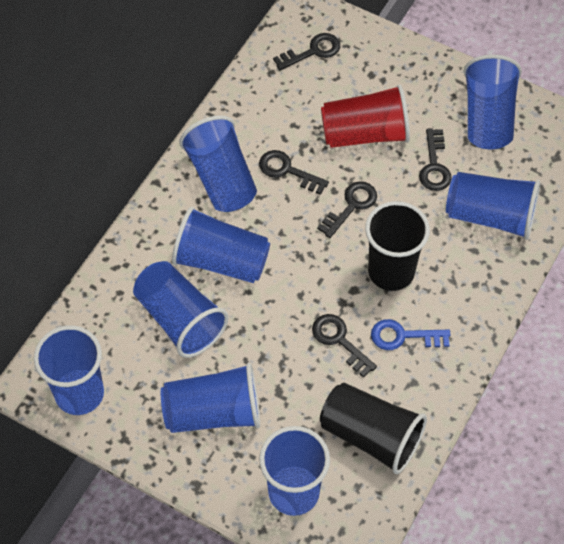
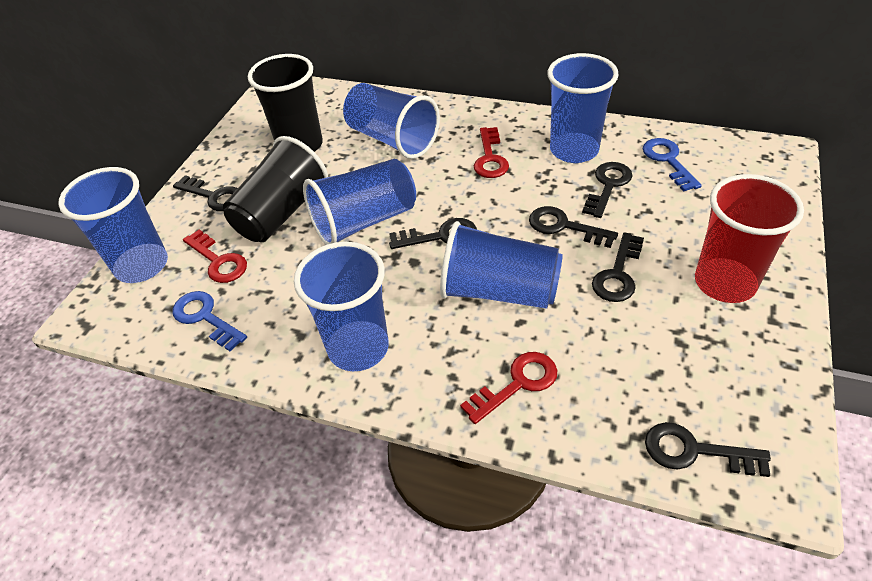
black key: [259,150,329,195] [273,33,340,71] [312,314,377,378] [317,181,377,238] [419,128,452,191] = 5 -> [173,175,238,211] [389,218,477,249] [529,206,618,248] [582,162,632,218] [592,232,644,302] [645,422,771,477] = 6
blue cup: [34,325,104,415] [133,261,228,358] [161,363,260,433] [172,206,270,283] [179,115,257,212] [259,426,330,516] [446,172,540,240] [464,54,522,149] = 8 -> [58,167,168,283] [294,242,389,371] [303,159,416,245] [343,83,440,159] [440,221,563,308] [547,53,619,163] = 6
blue key: [371,319,450,350] = 1 -> [173,291,247,351] [643,138,702,192] = 2
red key: none = 0 -> [183,229,247,283] [460,352,557,424] [474,127,509,178] = 3

